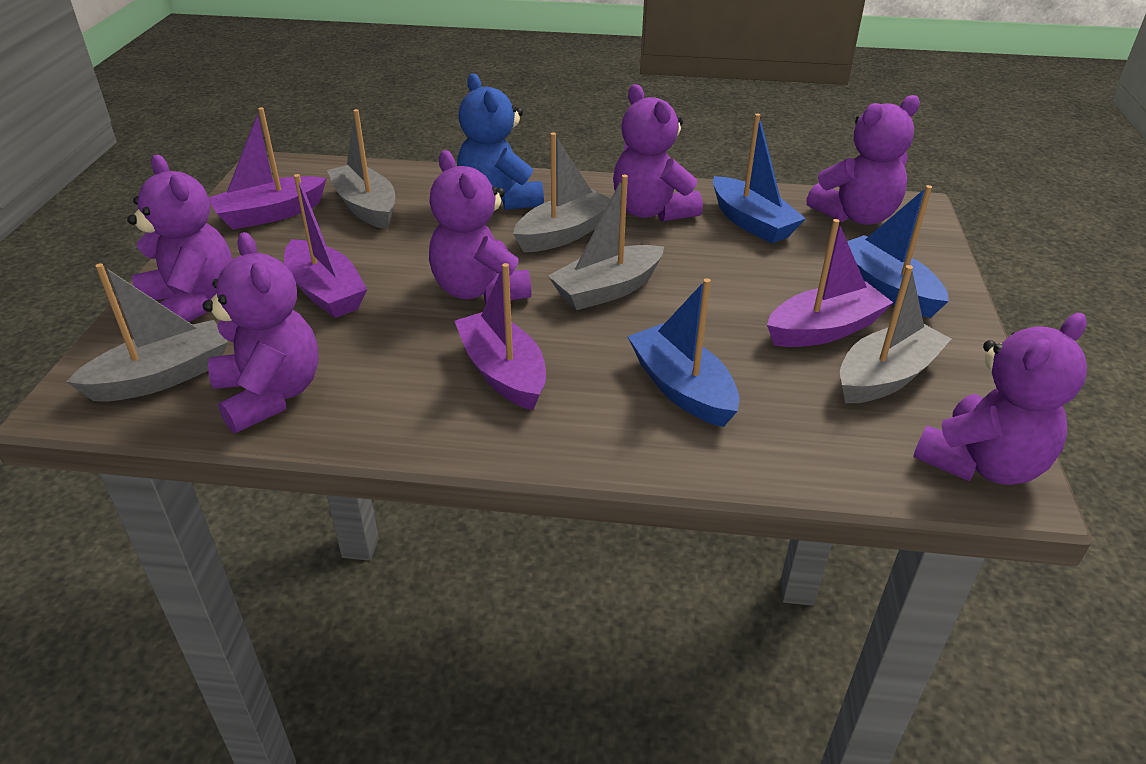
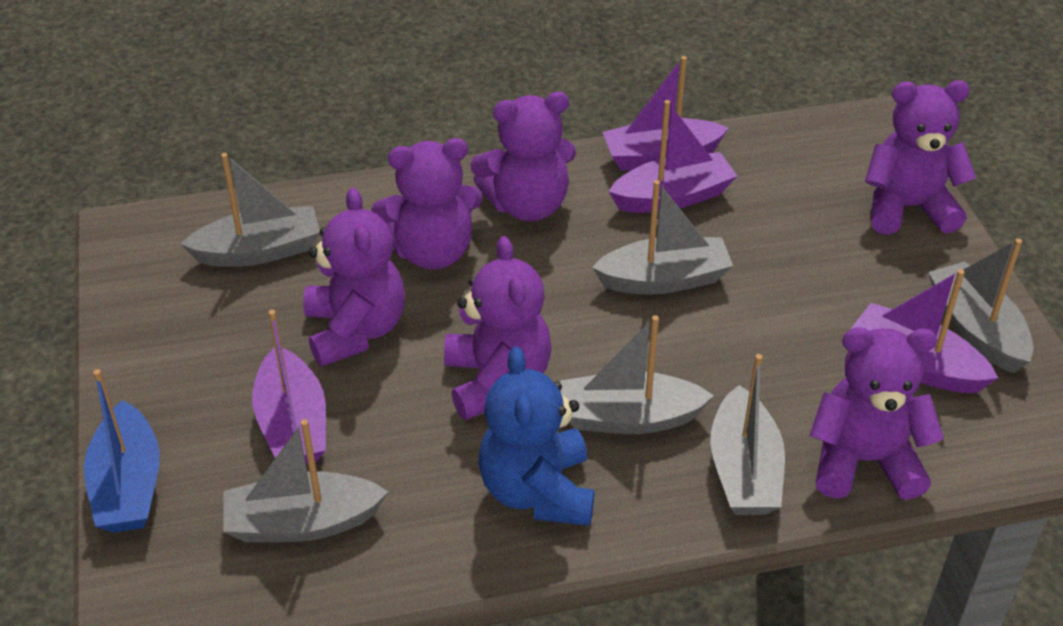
blue boat: [627,278,740,427] [713,113,806,243] [847,185,949,318] = 3 -> [84,369,160,533] = 1
grey boat: [66,263,228,402] [327,109,395,229] [513,132,611,252] [548,175,664,310] [840,265,951,403] = 5 -> [181,153,320,267] [223,419,388,542] [560,315,714,434] [592,180,733,295] [710,354,785,515] [928,239,1034,373] = 6

